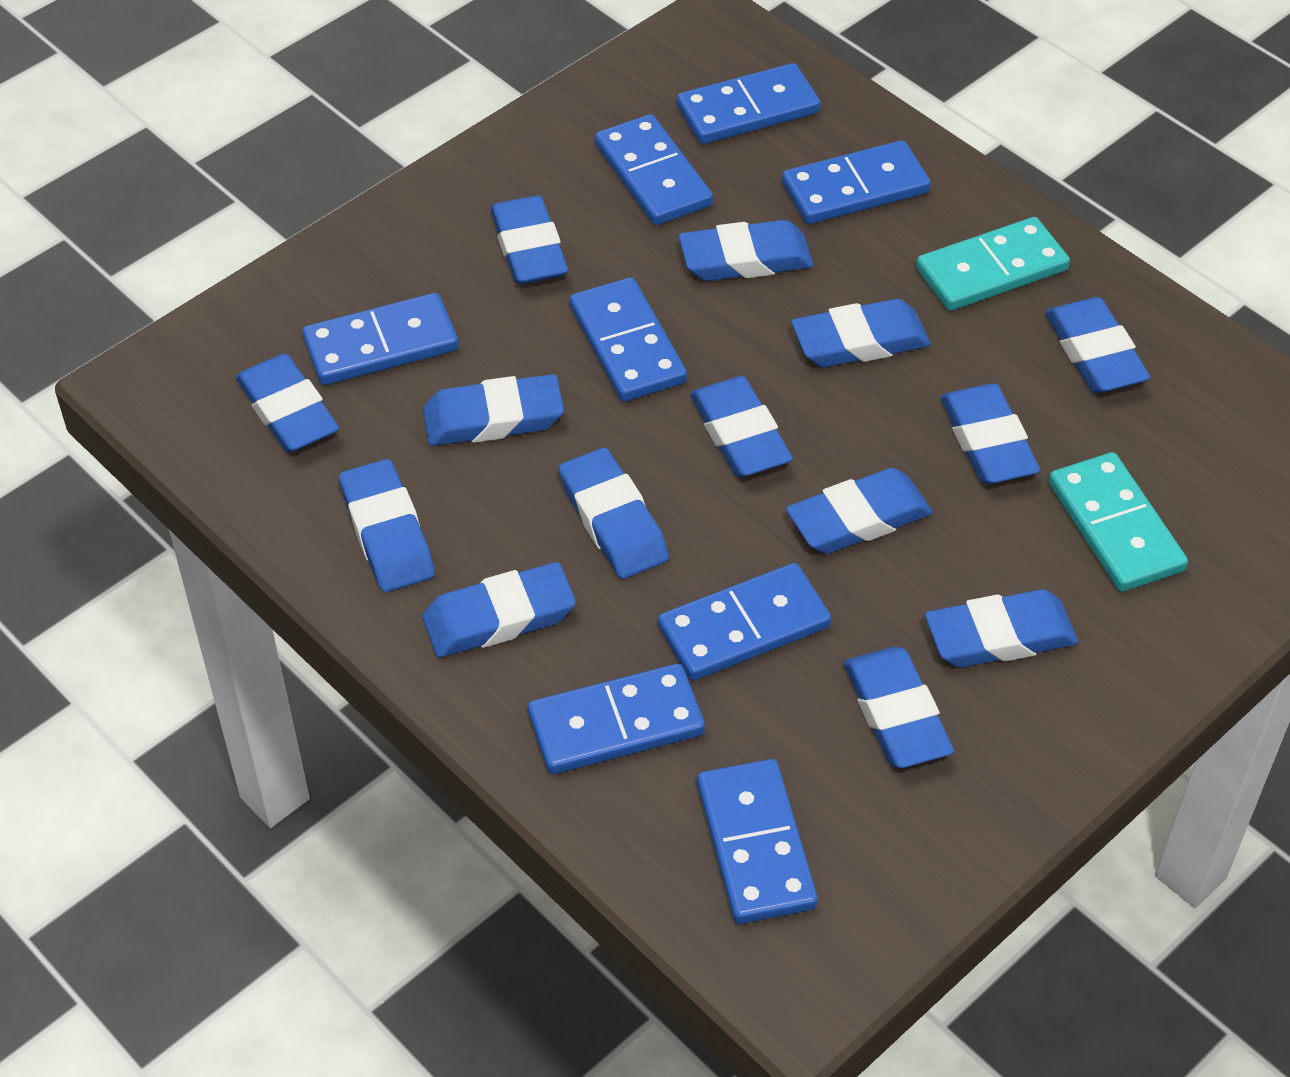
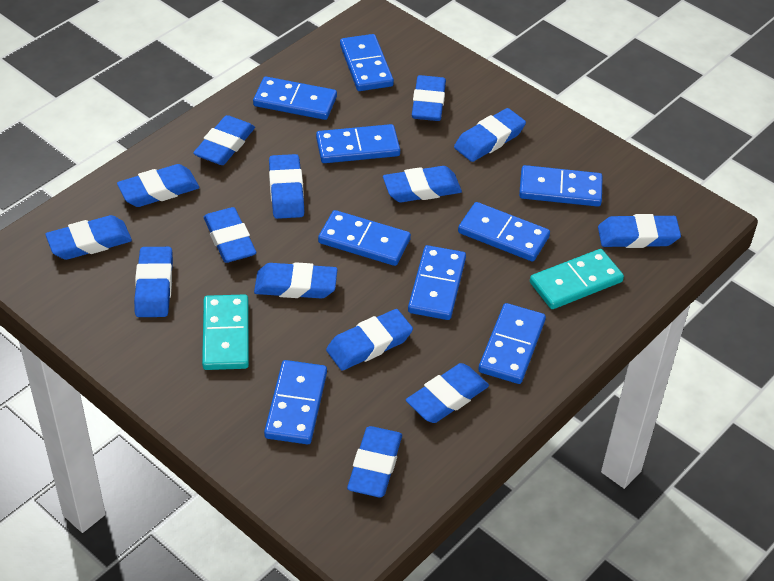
blue domino: [302,293,459,385] [528,664,705,774] [570,277,687,402] [595,114,713,225] [658,563,831,681] [677,63,821,144] [697,759,818,924] [782,140,931,224] = 8 -> [253,77,337,120] [264,360,327,444] [316,124,400,163] [318,210,411,266] [340,34,394,91] [408,245,466,320] [458,202,550,262] [478,303,546,384] [519,165,603,207] = 9

